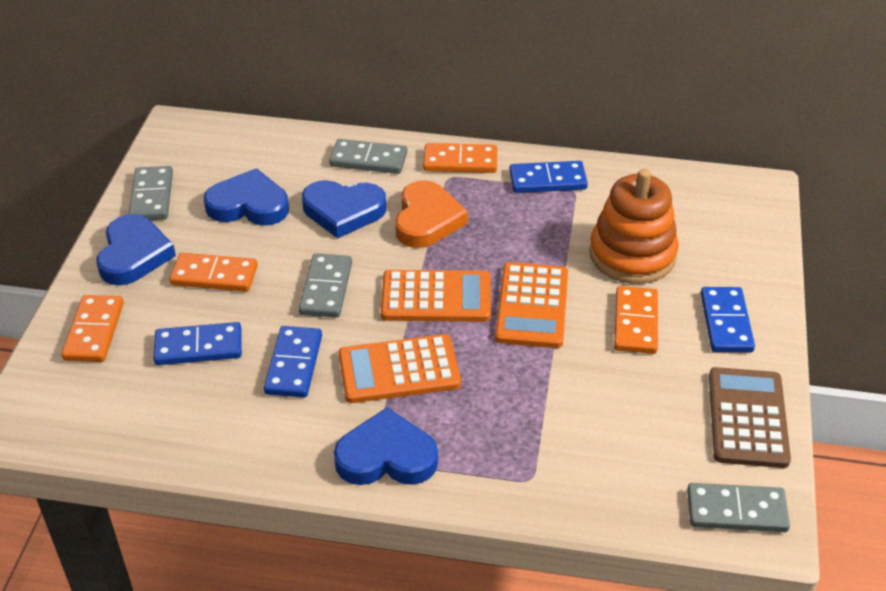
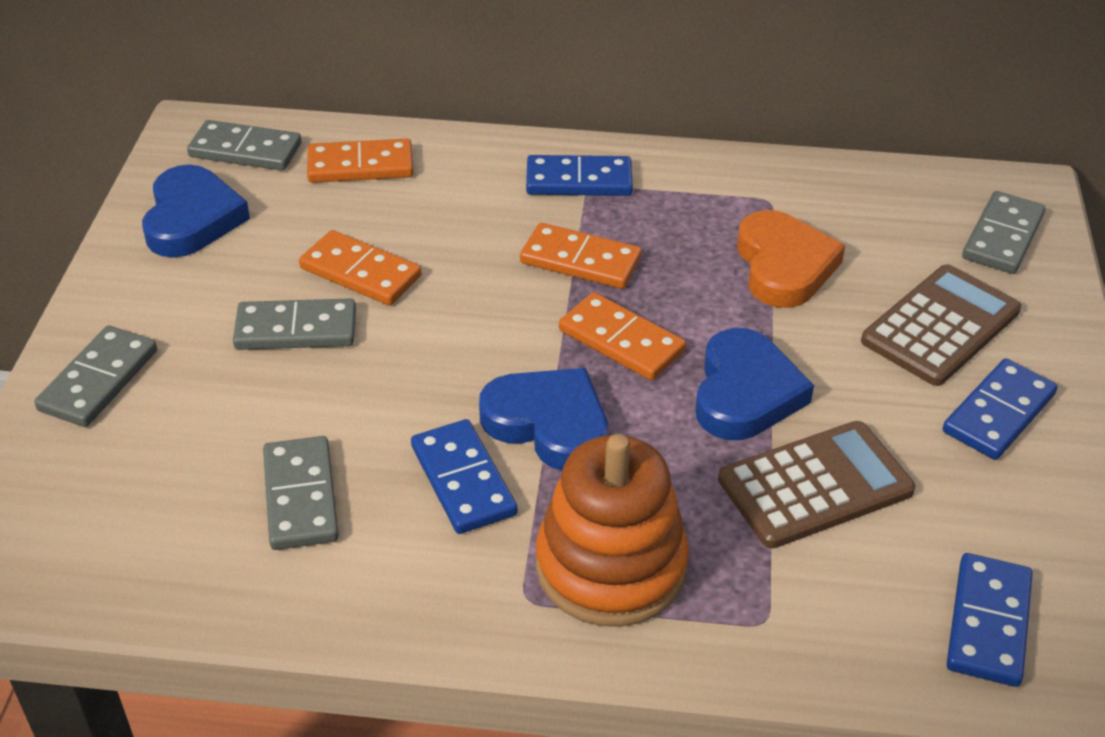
blue heart: [97,214,176,285] [204,168,289,226] [302,180,386,238] [334,407,438,485] = 4 -> [142,165,250,258] [479,368,609,471] [695,328,814,440] = 3
brown calculator: [709,367,791,468] = 1 -> [718,421,915,549] [861,264,1021,386] = 2
grey domino: [128,166,173,220] [299,253,352,318] [329,139,407,174] [687,483,790,532] = 4 -> [34,325,157,427] [187,120,301,171] [233,299,356,350] [263,436,339,550] [962,191,1045,274] = 5
orange calculator: [338,334,461,403] [381,270,491,322] [495,262,568,348] = 3 -> none = 0

